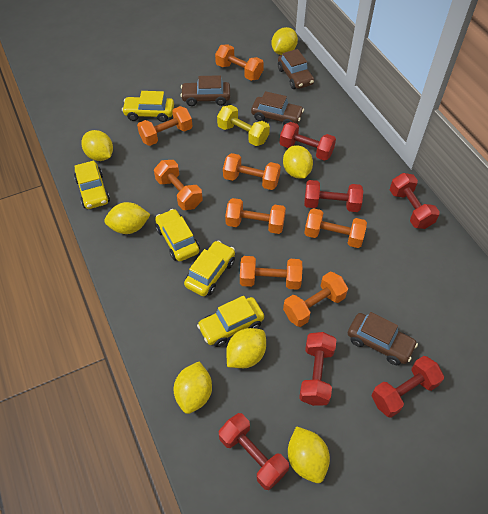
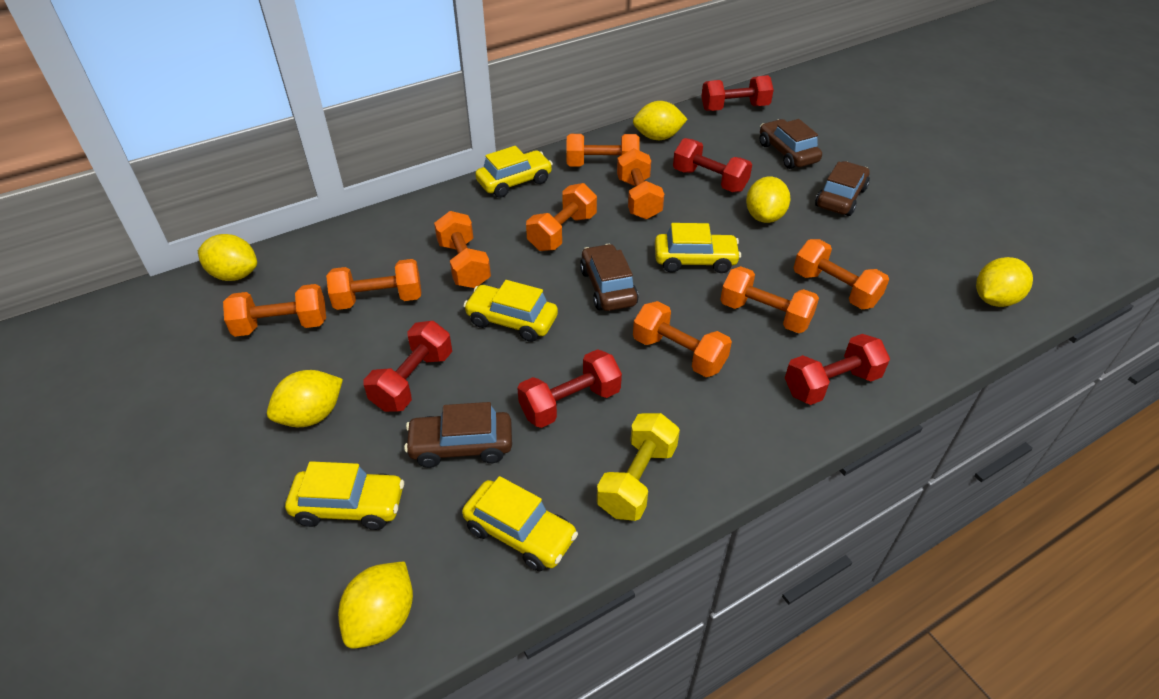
orange dumbbell: [137,106,192,146] [154,160,203,210] [215,44,264,81] [223,153,281,190] [225,198,286,234] [240,256,303,290] [283,272,348,327] [304,208,367,248] = 8 -> [223,284,326,337] [326,259,421,310] [434,211,491,288] [526,183,597,251] [566,134,640,167] [617,148,664,219] [633,301,732,377] [720,266,819,333] [794,239,889,309] = 9
red dumbbell: [219,413,289,490] [280,122,336,161] [299,332,336,406] [304,180,363,212] [372,356,444,418] [390,173,440,229] = 6 -> [363,321,452,412] [517,349,622,428] [673,138,752,192] [701,75,774,111] [785,334,890,405] = 5
yellow lemon: [81,130,113,161] [104,202,151,234] [174,361,212,414] [226,328,266,368] [271,27,298,55] [283,145,313,179] [288,426,330,483] = 7 -> [198,234,257,281] [267,370,343,427] [338,561,413,649] [633,101,688,140] [746,177,790,223] [976,257,1033,307] = 6

